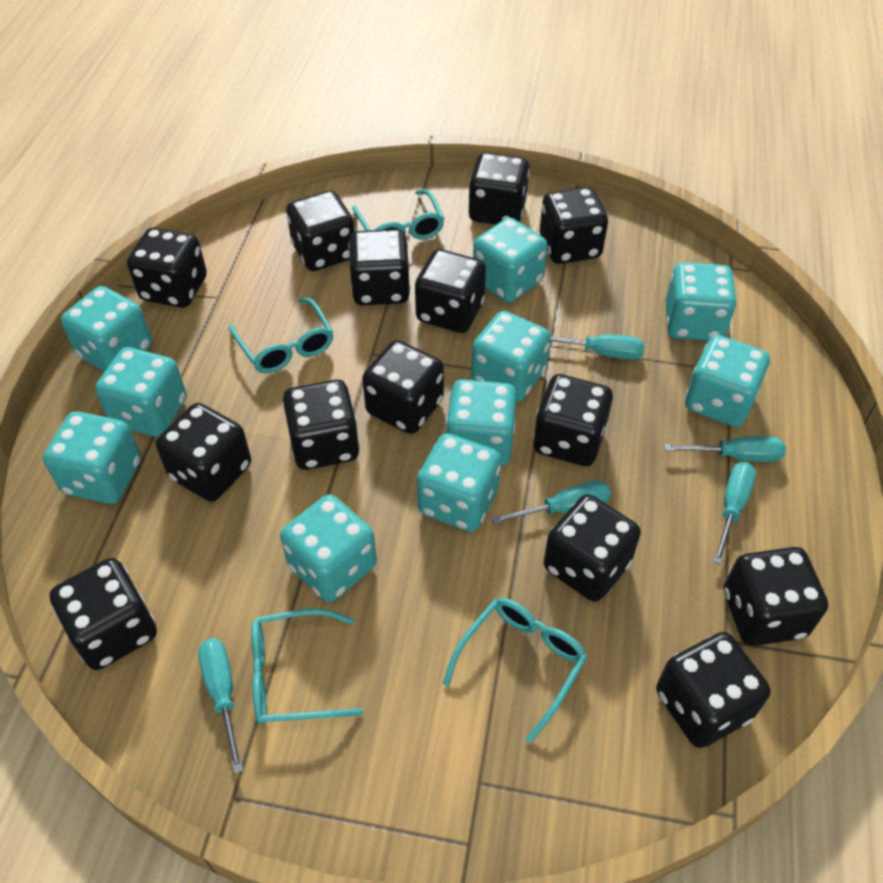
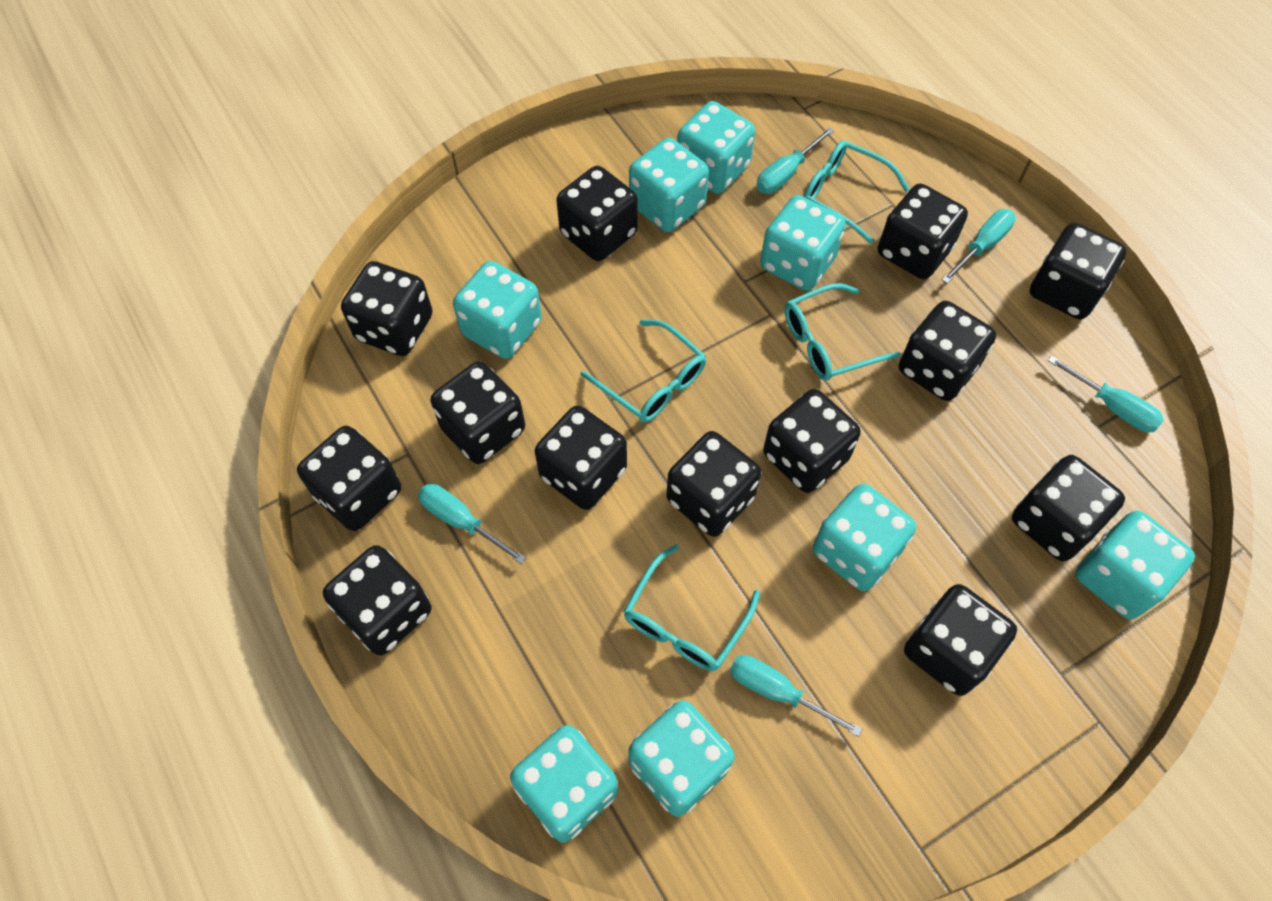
black dice: [49,558,157,670] [127,228,207,308] [156,403,251,502] [282,380,360,470] [286,191,355,271] [348,229,410,305] [362,340,444,434] [415,249,486,333] [469,152,530,225] [533,374,613,466] [540,187,608,264] [544,494,641,602] [656,632,771,748] [724,547,828,646] = 14 -> [297,426,401,531] [323,545,431,655] [341,261,433,356] [431,361,525,464] [535,405,627,510] [556,166,638,261] [667,431,761,537] [763,389,861,493] [878,183,968,279] [899,301,996,401] [904,584,1017,696] [1012,455,1125,561] [1030,223,1127,319] = 13
turquoise dice: [43,411,141,504] [61,286,152,372] [95,347,187,437] [280,494,377,602] [417,433,501,532] [446,379,517,466] [471,311,551,402] [473,218,548,303] [666,262,737,341] [685,335,770,427] = 10 -> [453,261,542,359] [510,725,618,842] [628,700,735,817] [629,138,709,232] [677,101,755,194] [760,195,846,291] [813,484,916,591] [1075,510,1195,619] = 8

